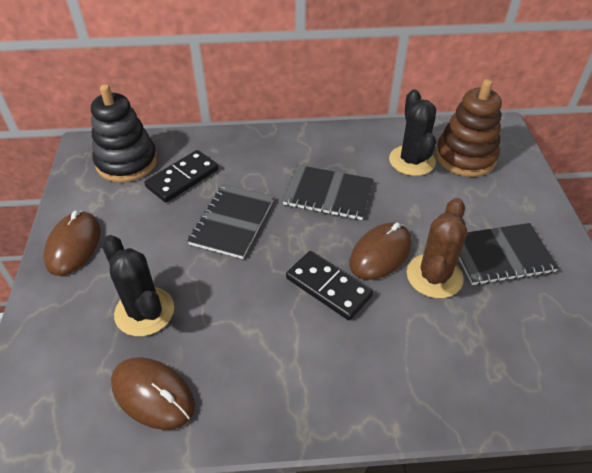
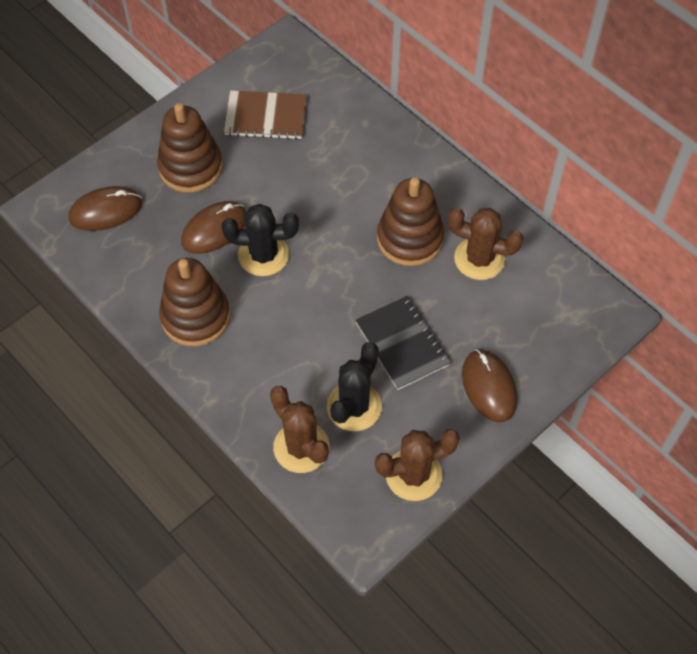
black domino: [144,150,219,203] [286,251,373,320] = 2 -> none = 0
black notebook: [187,184,274,259] [283,165,374,220] [459,223,559,285] = 3 -> [355,296,451,390] = 1
black stacking toy: [91,84,157,183] = 1 -> none = 0
brown cactus: [407,198,467,298] = 1 -> [270,386,330,473] [375,429,460,501] [448,207,524,280] = 3
brown notebook: none = 0 -> [224,91,307,140] = 1
brown stacking toy: [436,79,502,177] = 1 -> [157,103,223,193] [159,258,230,346] [377,177,444,266] = 3

